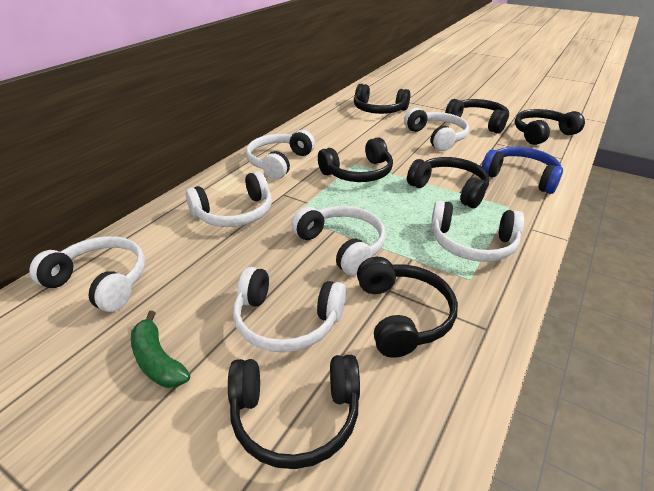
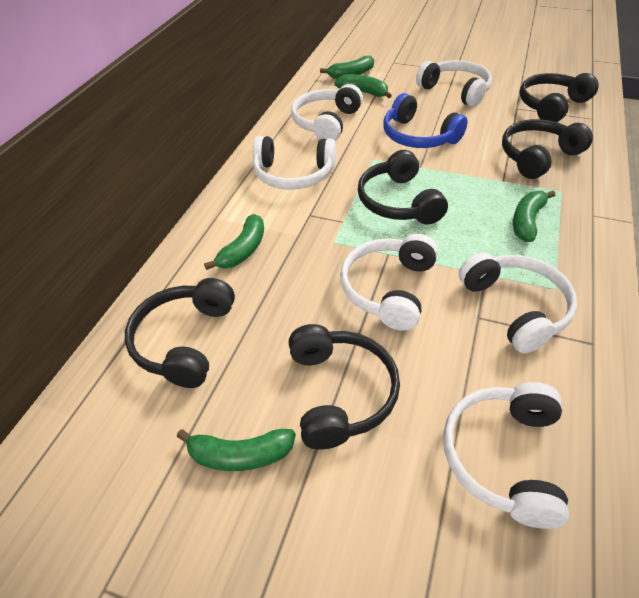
black headphones: [228,355,360,469] [318,137,393,182] [354,84,410,114] [357,257,458,358] [407,157,489,208] [445,99,509,134] [515,109,585,145] = 7 -> [125,278,235,388] [289,324,400,450] [358,150,448,224] [502,119,593,179] [520,73,599,122] = 5
green banana: [131,311,190,388] = 1 -> [177,429,296,471] [204,214,264,270] [320,56,374,79] [334,74,392,98] [513,191,555,242] = 5
white headphones: [29,236,145,312] [185,171,272,227] [233,267,346,353] [246,130,315,179] [291,206,386,276] [404,108,469,151] [431,200,524,262] = 7 -> [253,136,336,190] [291,84,363,141] [340,234,438,331] [416,60,492,107] [443,382,569,529] [459,252,577,353] = 6

